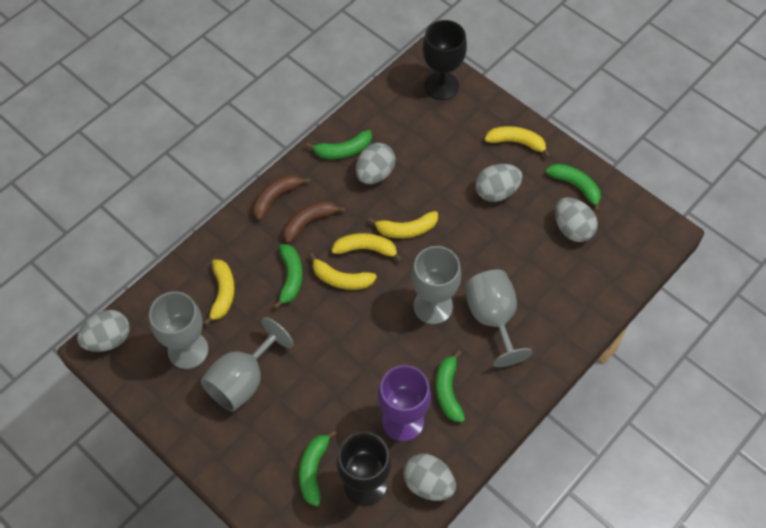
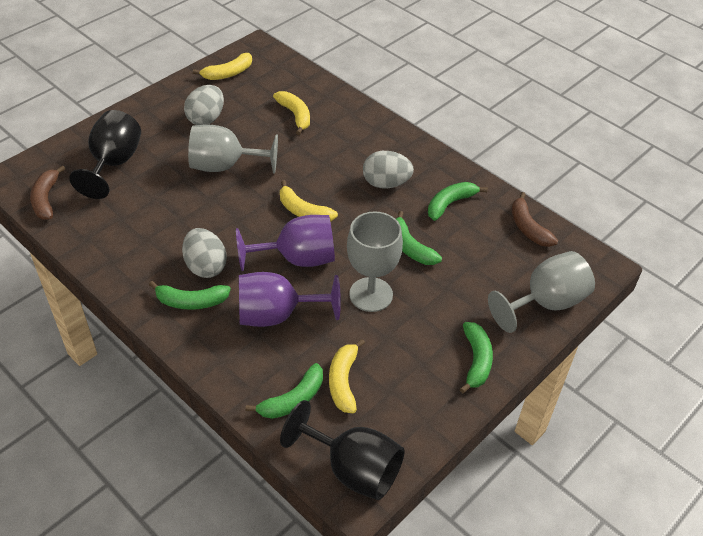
grey egg: [77,310,130,352] [356,143,396,184] [403,454,456,501] [475,164,523,202] [555,197,598,242] = 5 -> [182,228,227,278] [184,85,224,125] [363,151,414,188] = 3
grey goblet: [149,291,208,369] [201,317,294,412] [411,246,462,324] [464,269,533,367] = 4 -> [188,125,278,174] [347,211,403,312] [488,251,595,333] = 3
purple goblet: [378,365,431,441] = 1 -> [236,215,335,271] [239,272,341,327] = 2
yellow banana: [203,259,235,325] [309,253,377,290] [331,233,403,262] [368,211,438,238] [485,126,551,157] = 5 -> [193,53,252,80] [273,91,310,135] [280,180,338,222] [329,339,365,413] = 4

